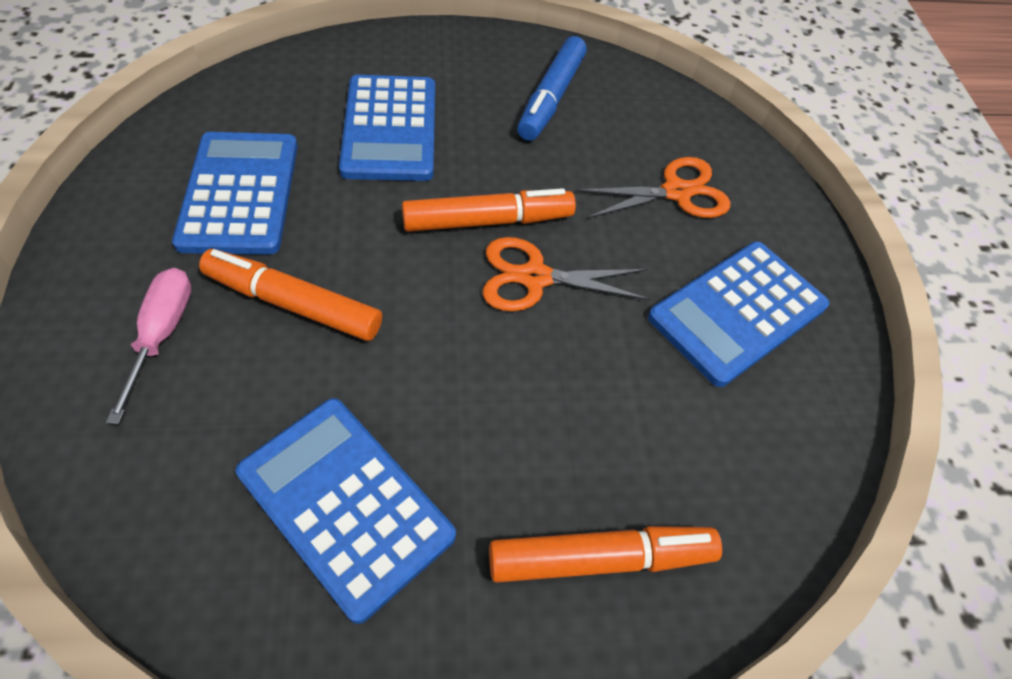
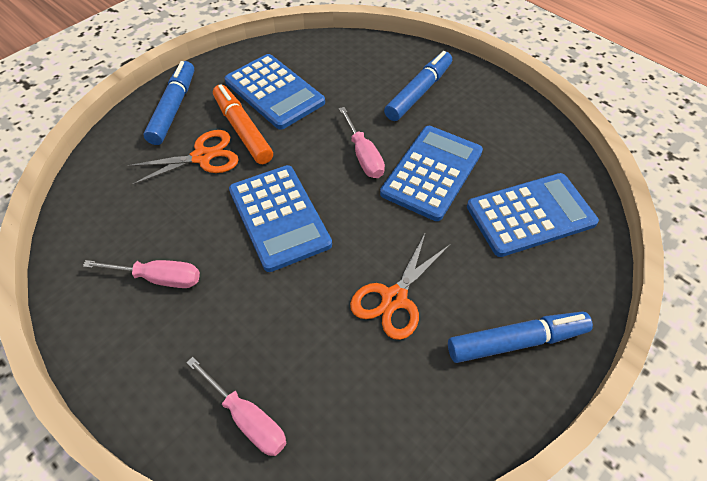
blue marker: [517,36,587,141] = 1 -> [144,61,194,145] [384,51,452,121] [448,311,593,363] = 3
orange marker: [199,249,382,341] [402,188,576,232] [489,526,722,583] = 3 -> [213,84,273,164] = 1
pink screwdriver: [106,268,192,424] = 1 -> [83,260,200,288] [186,357,286,456] [339,107,385,178] = 3

